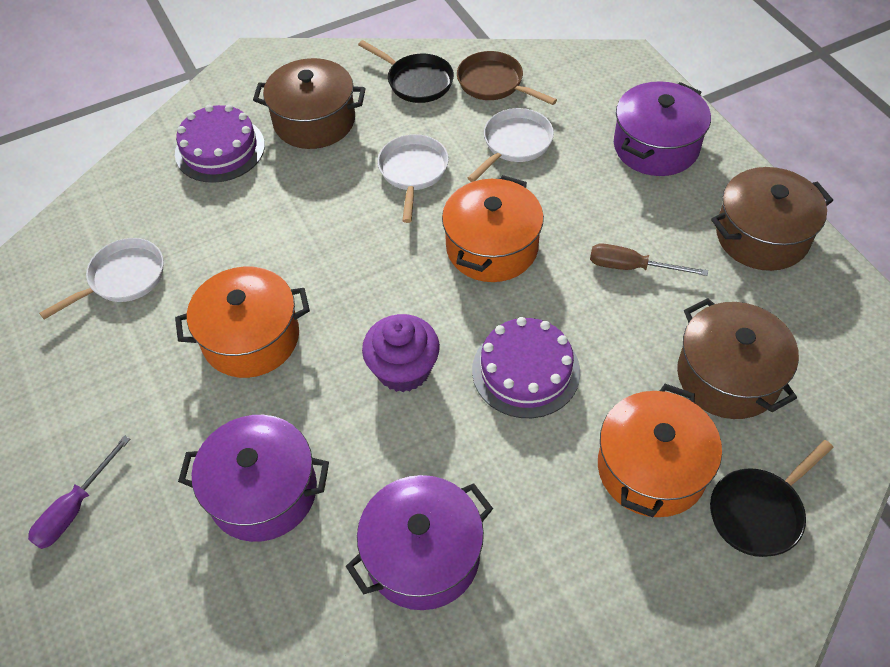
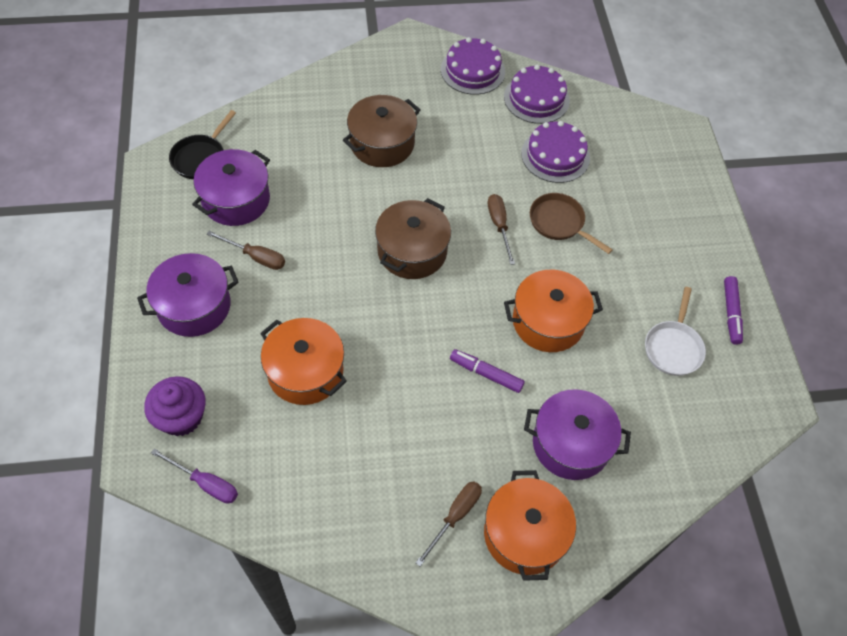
black pan: [358,40,454,103] [710,440,834,557] = 2 -> [169,110,236,179] = 1
brown pot: [253,58,366,149] [677,298,799,419] [711,167,833,271] = 3 -> [343,95,420,167] [375,198,451,279] = 2
brown screwdriver: [590,243,708,276] = 1 -> [207,231,285,270] [416,481,482,566] [488,194,515,265] = 3
purple cake: [175,105,265,183] [472,317,580,418] = 2 -> [441,37,505,95] [504,65,570,124] [521,121,590,183] = 3
purple marker: none = 0 -> [450,349,525,393] [724,276,743,345] = 2
white pan: [39,238,164,319] [378,134,449,223] [468,108,554,182] = 3 -> [645,287,706,376] = 1

